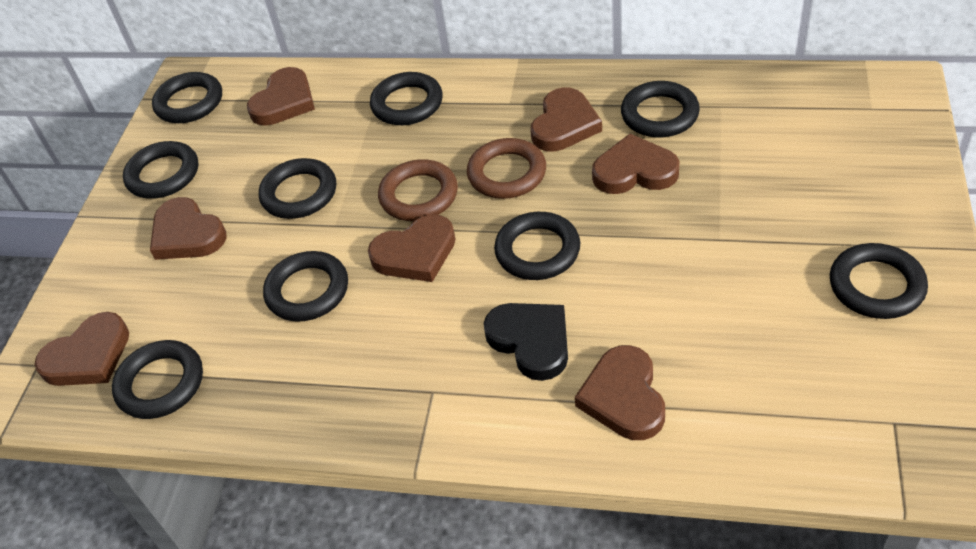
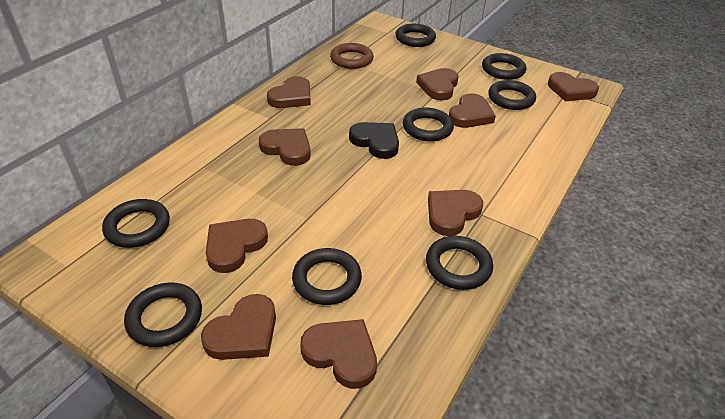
black ring: [112,340,203,419] [123,141,198,198] [152,72,222,123] [259,158,336,219] [263,251,348,322] [370,72,443,125] [494,212,580,280] [621,81,700,138] [830,243,928,319] = 9 -> [102,199,170,248] [124,282,202,347] [292,248,362,305] [395,24,436,47] [403,108,454,142] [426,236,493,290] [482,53,526,80] [488,80,536,110] = 8
brown heart: [35,312,129,386] [150,197,227,260] [247,67,315,126] [368,214,455,282] [530,87,602,152] [575,345,665,440] [592,134,680,194] = 7 -> [201,294,276,360] [206,219,268,273] [259,128,311,166] [267,76,311,108] [300,319,377,389] [416,68,458,100] [428,190,483,236] [449,93,496,128] [548,72,599,101] = 9
brown ring: [378,159,458,221] [467,138,546,199] = 2 -> [330,43,374,69] = 1

